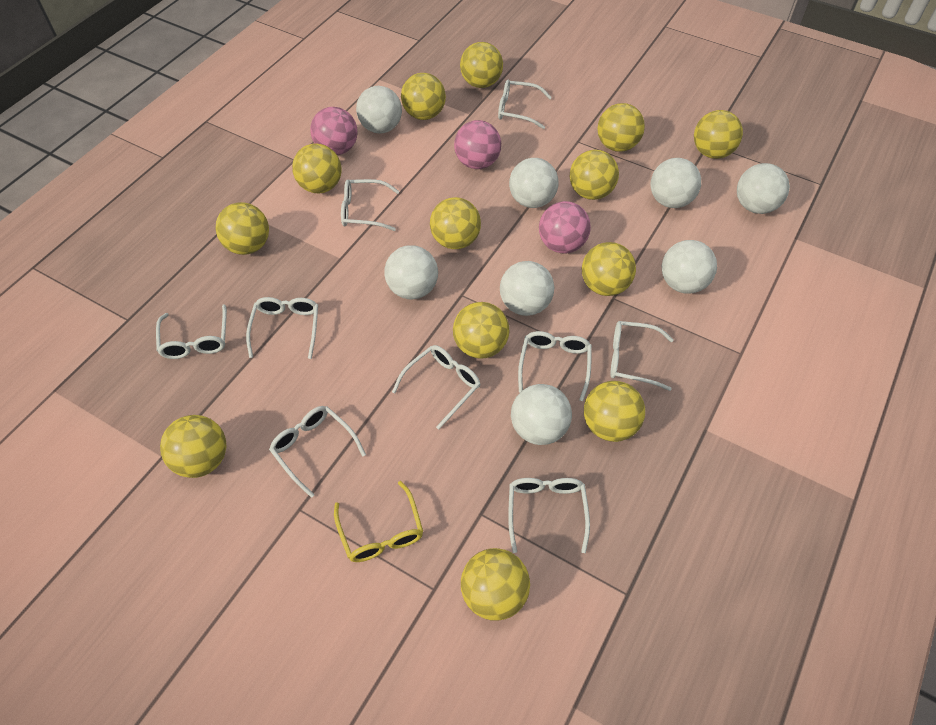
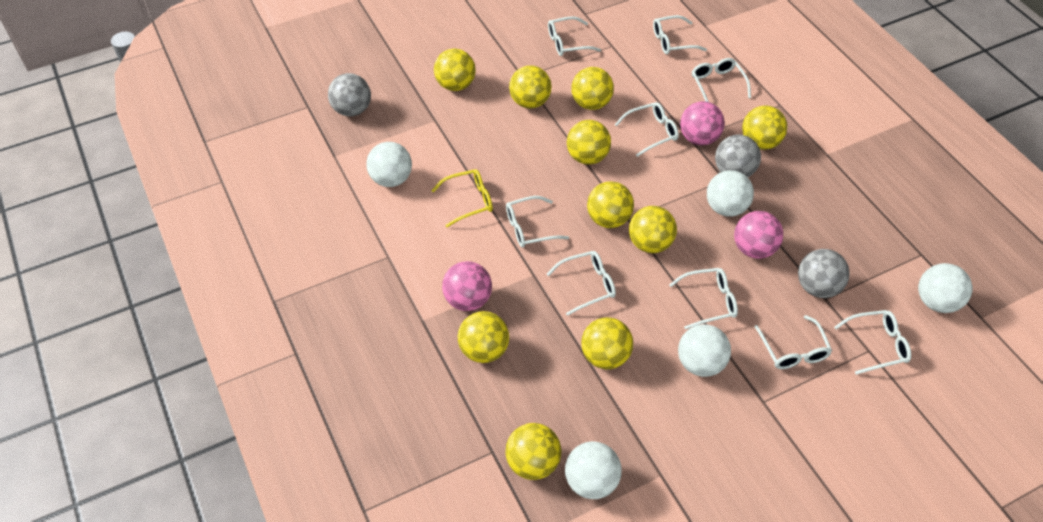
grey ball: none = 0 -> [328,73,371,116] [715,135,761,177] [798,249,850,298] = 3
white ball: [356,86,402,134] [385,245,438,299] [500,261,554,316] [509,158,558,208] [511,384,572,445] [650,158,701,208] [662,240,717,294] [737,163,790,214] = 8 -> [366,142,412,187] [565,441,622,499] [678,324,731,377] [707,170,754,217] [918,263,972,313] = 5
yellow ball: [160,415,226,478] [215,202,269,255] [292,144,342,193] [401,73,446,120] [430,197,481,249] [453,302,510,359] [460,42,503,88] [461,548,530,621] [570,150,619,200] [582,242,636,296] [584,381,645,442] [597,103,645,152] [694,110,743,159] = 13 -> [434,49,476,91] [458,311,509,363] [505,423,561,480] [509,65,552,108] [567,120,611,165] [571,67,614,110] [581,317,633,369] [587,181,634,228] [629,206,677,253] [742,105,787,150] = 10

